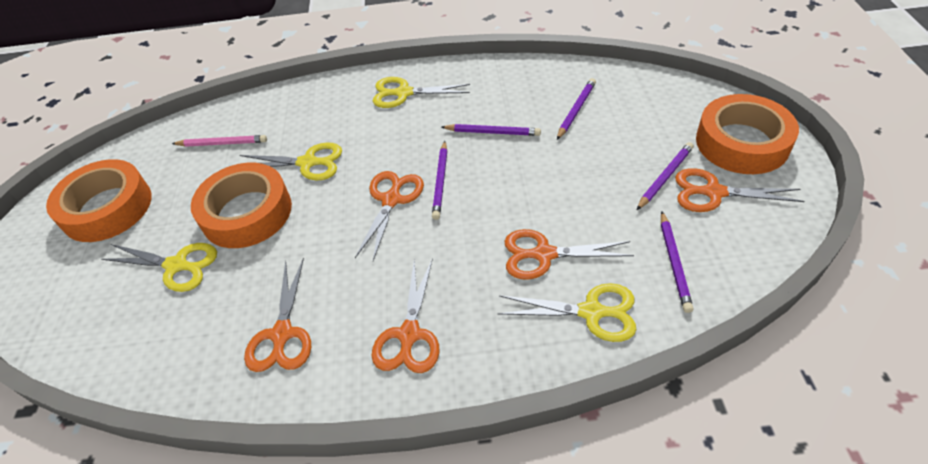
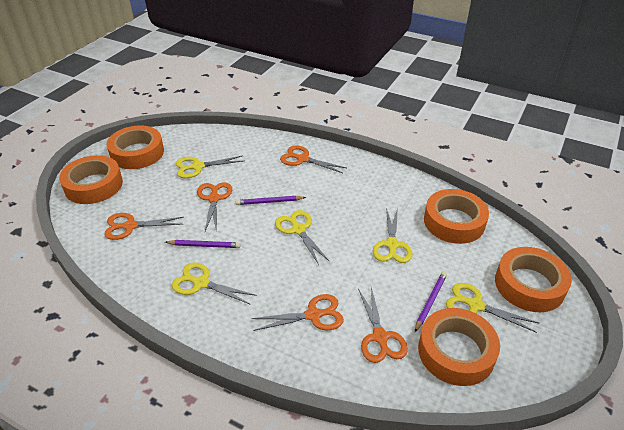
orange tape: [46,159,152,242] [191,163,292,248] [696,94,799,174] = 3 -> [59,155,123,204] [107,125,164,169] [418,308,500,386] [424,189,489,244] [495,247,572,312] = 5
pink pencil: [172,135,267,147] = 1 -> none = 0
purple pencil: [432,141,447,220] [442,124,541,136] [557,78,596,140] [637,142,694,210] [661,211,693,313] = 5 -> [165,240,241,248] [236,196,306,205] [415,272,447,332] = 3
yellow scissors: [101,243,217,292] [240,143,342,181] [373,77,470,108] [498,283,636,342] = 4 -> [172,263,257,305] [176,156,243,178] [275,210,330,265] [373,208,412,263] [446,283,539,333] = 5

